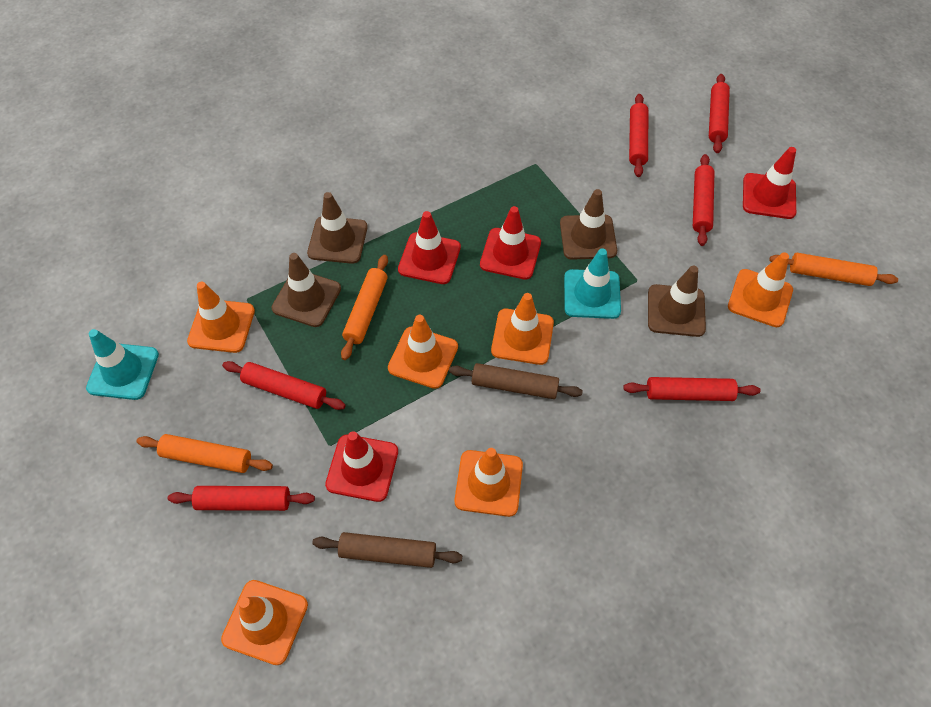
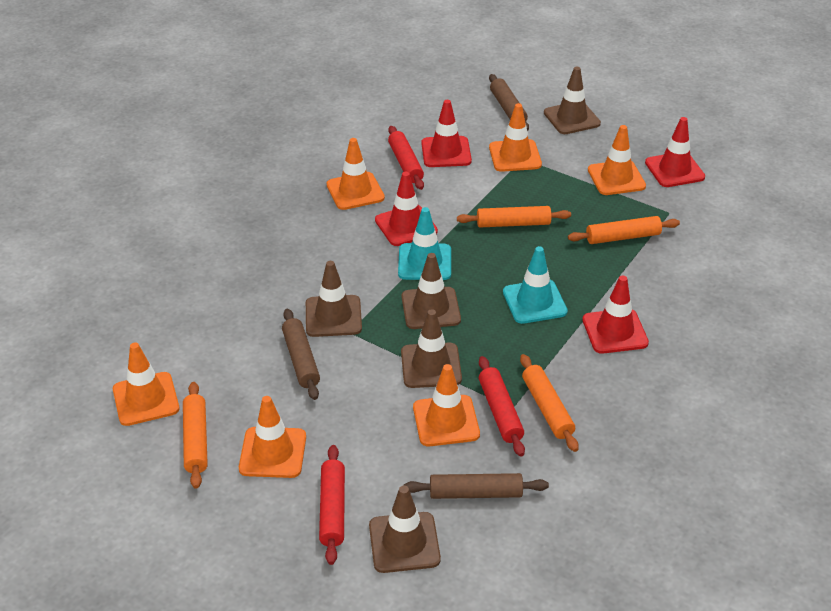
brown rolling pin: [312,532,462,568] [449,363,583,399] = 2 -> [282,309,320,400] [404,473,549,499] [489,74,529,131] = 3
brown traffic cone: [272,253,341,327] [307,192,368,264] [560,189,617,260] [648,266,706,337] = 4 -> [306,261,362,337] [369,486,441,573] [401,309,462,388] [402,253,461,329] [544,67,601,134] = 5
orange rolling pin: [136,434,273,473] [341,255,388,360] [769,253,898,286] = 3 -> [183,382,208,489] [457,206,571,227] [520,354,579,452] [568,216,680,244] = 4
red rolling pin: [168,486,315,511] [222,361,346,410] [623,377,761,401] [629,94,648,177] [693,154,714,246] [709,74,730,153] = 6 -> [319,445,345,565] [388,126,424,190] [479,356,525,457] = 3

